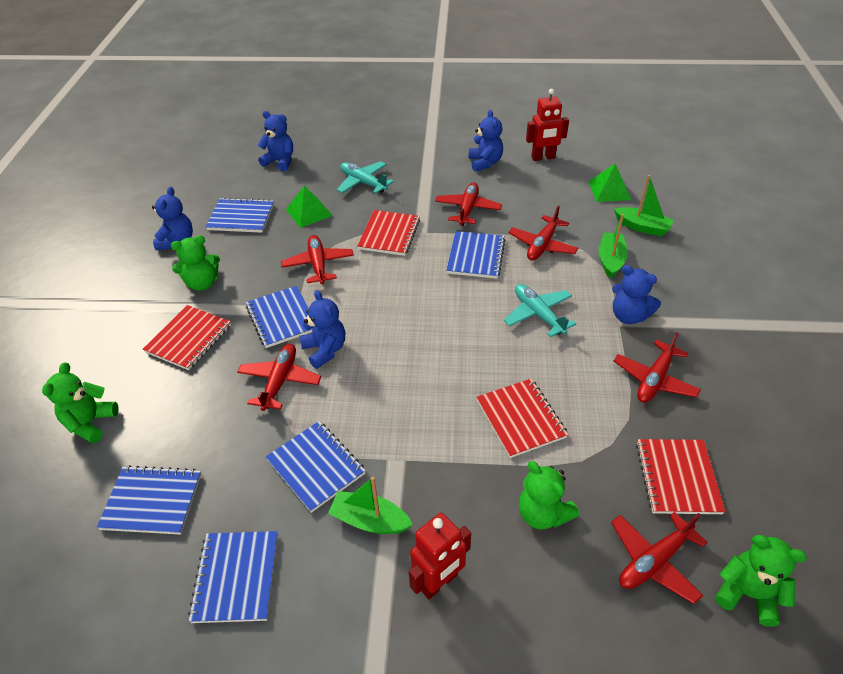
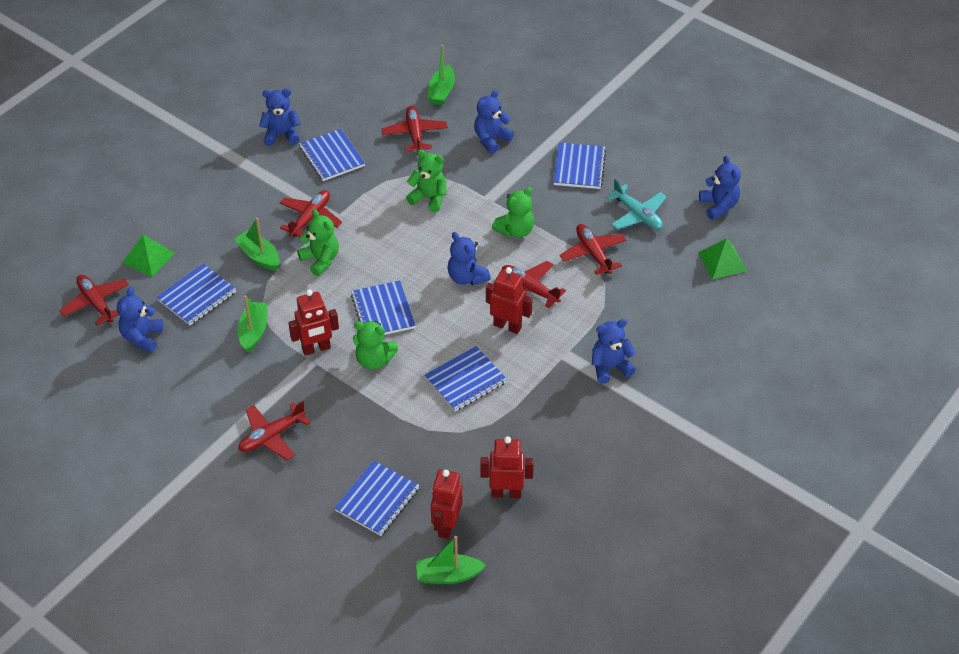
blue teddy bear: [152,187,193,250] [258,111,293,171] [300,290,345,369] [468,110,503,172] [612,265,661,324] = 5 -> [117,286,163,353] [259,89,301,146] [447,232,491,285] [474,90,514,154] [592,319,636,384] [699,155,741,220] = 6
green boat: [328,477,413,534] [599,214,628,279] [614,175,674,236] = 3 -> [234,218,279,271] [237,295,268,353] [416,536,486,584] [428,45,455,105] = 4
red notebook: [143,305,231,370] [357,210,420,256] [476,379,568,458] [636,439,725,514] = 4 -> none = 0
red robot: [409,513,471,599] [526,89,569,161] = 2 -> [288,289,339,356] [431,469,462,539] [481,436,534,498] [486,267,532,334] = 4
turquoise plane: [337,161,394,193] [504,284,576,337] = 2 -> [606,179,667,229] = 1

